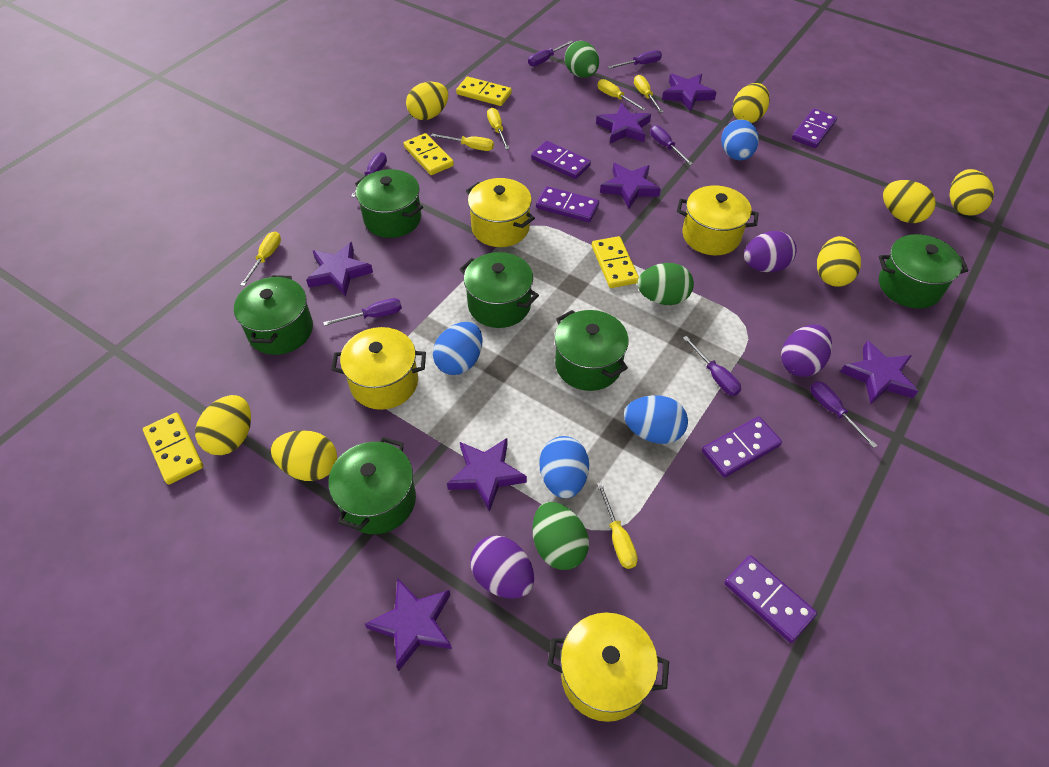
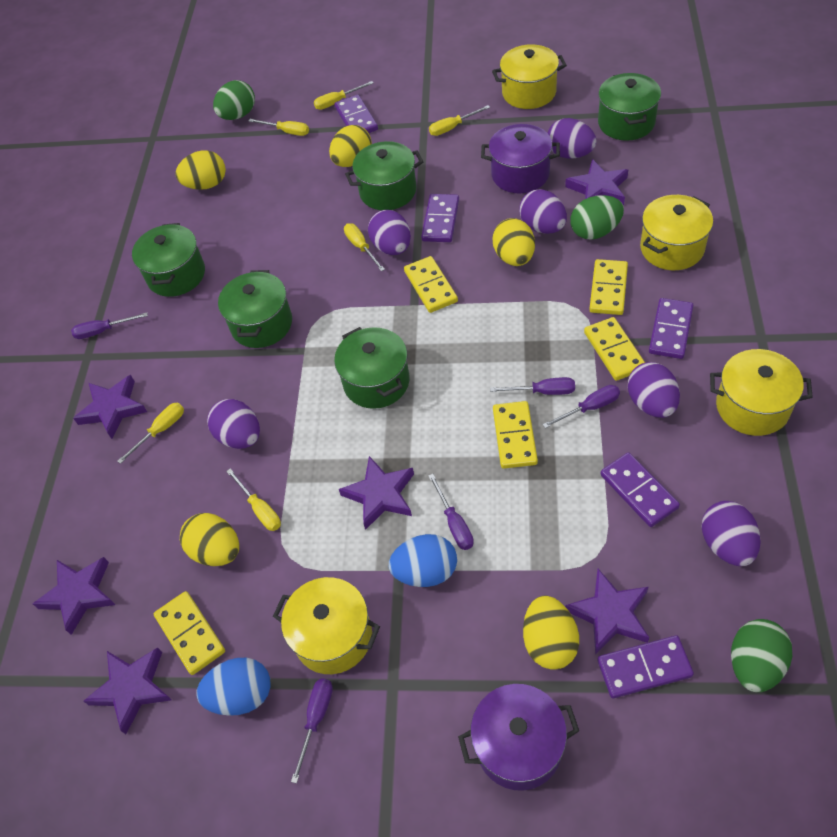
blue egg: [433,322,482,375] [539,436,589,498] [624,395,688,444] [721,119,759,160] = 4 -> [196,658,271,716] [389,534,457,587] = 2
green pot: [234,275,313,355] [328,437,416,534] [355,169,423,238] [459,252,539,328] [554,310,629,391] [879,234,969,309] = 6 -> [132,223,205,297] [218,270,292,348] [334,327,410,409] [345,141,424,210] [598,73,661,141] = 5
purple egg: [470,535,534,599] [744,231,797,272] [781,325,832,377] = 3 -> [207,399,260,449] [368,210,411,255] [519,189,567,234] [547,118,597,158] [628,362,680,418] [701,501,761,566] = 6
purple pot: none = 0 -> [458,684,579,791] [481,124,560,193] = 2
purple screwdriver: [323,298,402,326] [351,152,387,198] [528,40,574,66] [608,50,662,69] [650,125,693,165] [683,336,741,396] [810,381,877,448] = 7 -> [71,313,148,339] [291,678,333,784] [428,474,474,550] [490,377,575,395] [543,385,620,428] = 5
purple star: [306,242,373,297] [365,579,452,671] [447,438,527,512] [596,103,651,143] [600,163,661,209] [662,74,717,112] [841,340,918,404] = 7 -> [33,557,115,635] [73,375,147,439] [83,647,171,734] [339,456,414,530] [565,159,628,205] [565,569,649,655] = 6
yellow domino: [143,413,203,485] [404,133,454,175] [456,77,512,106] [592,236,639,288] = 4 -> [154,591,225,675] [404,256,458,313] [493,401,538,469] [584,317,645,381] [589,259,628,315] = 5
yellow egg: [195,395,251,455] [271,430,337,481] [406,82,448,120] [732,83,770,123] [817,236,861,287] [883,180,936,223] [950,169,994,216] = 7 -> [175,150,226,190] [180,513,239,566] [329,125,372,167] [492,218,535,266] [523,595,579,670] = 5

